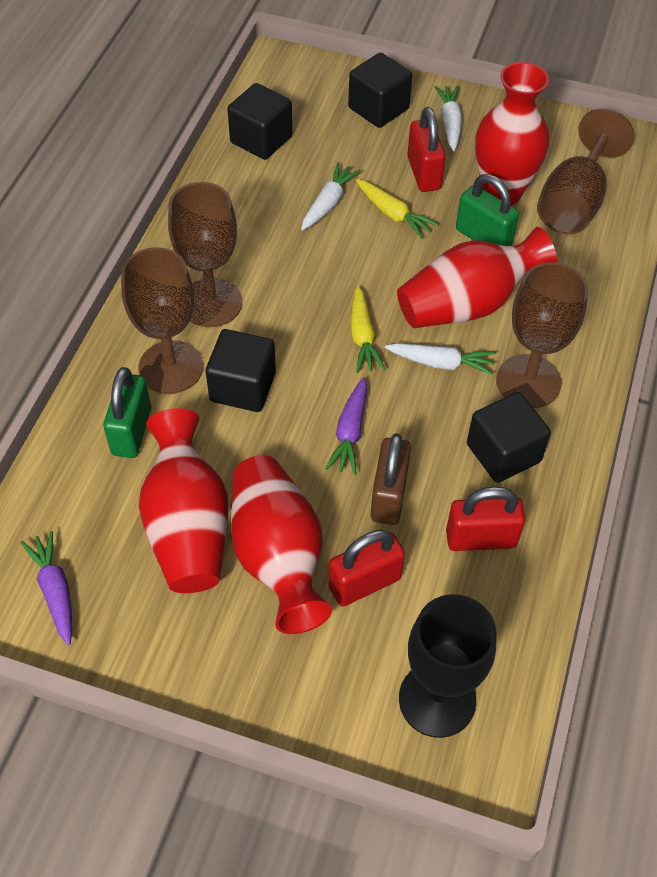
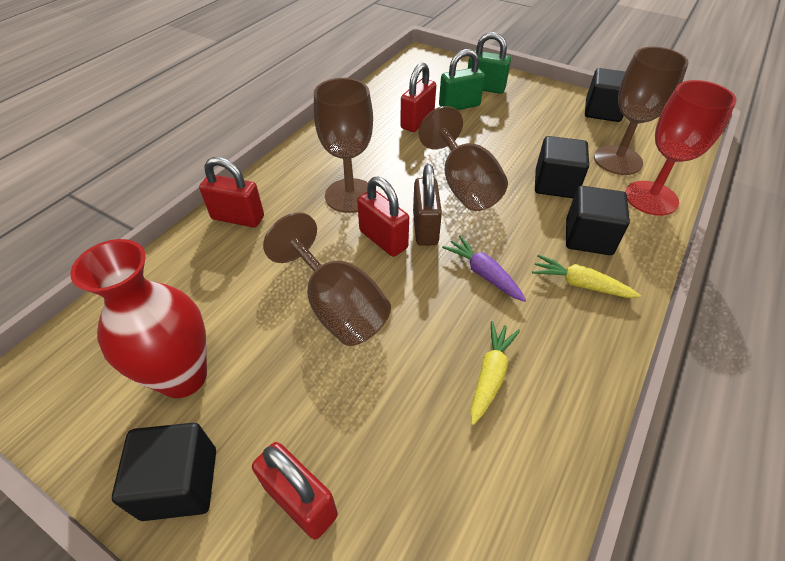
black goblet: [399,594,497,738] = 1 -> none = 0
purple carrot: [21,531,72,645] [325,377,367,475] = 2 -> [442,235,526,302] = 1
red goblet: none = 0 -> [625,80,736,216] = 1
red padlock: [329,530,405,607] [407,107,446,192] [446,487,525,551] = 3 -> [199,157,264,227] [252,442,338,539] [357,177,409,257] [400,62,436,132] = 4
red vase: [139,408,228,593] [231,455,332,634] [397,227,557,328] [475,62,549,206] = 4 -> [70,239,207,398] = 1
white carrot: [301,162,361,231] [385,343,496,376] [434,85,462,151] = 3 -> none = 0

